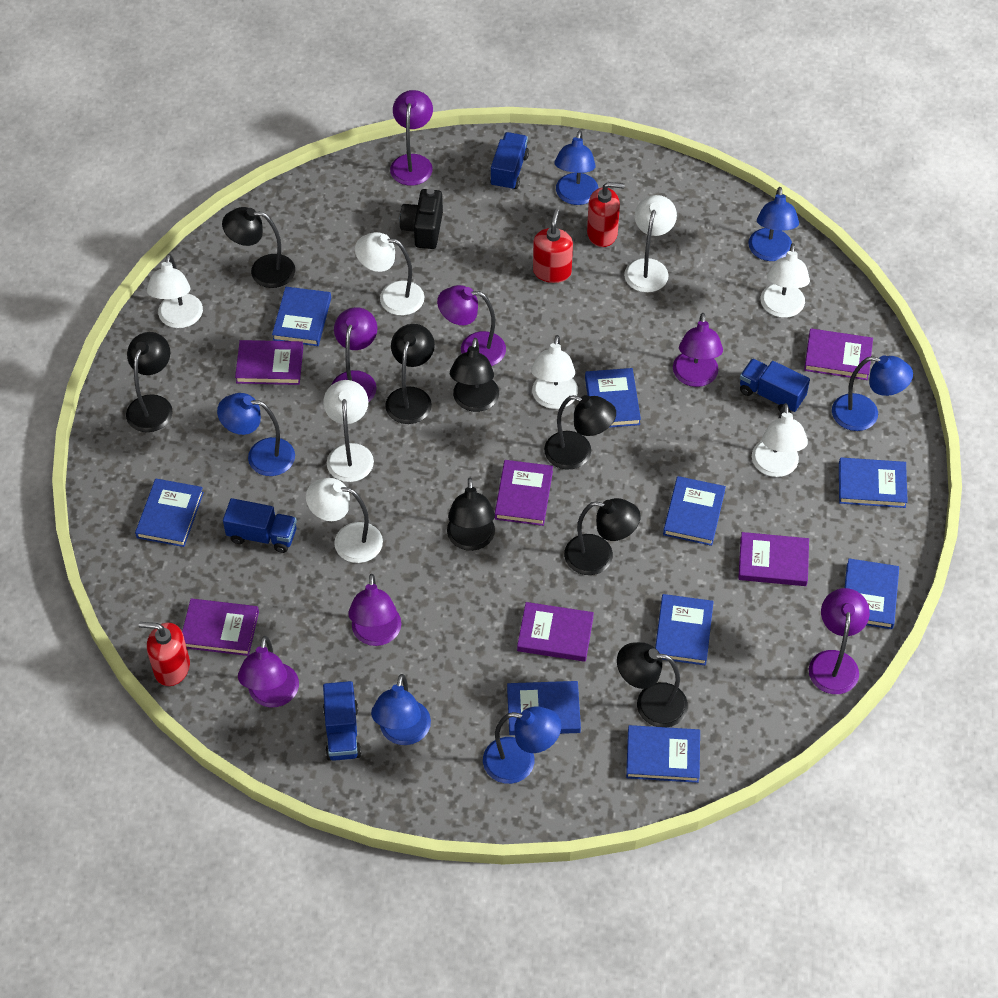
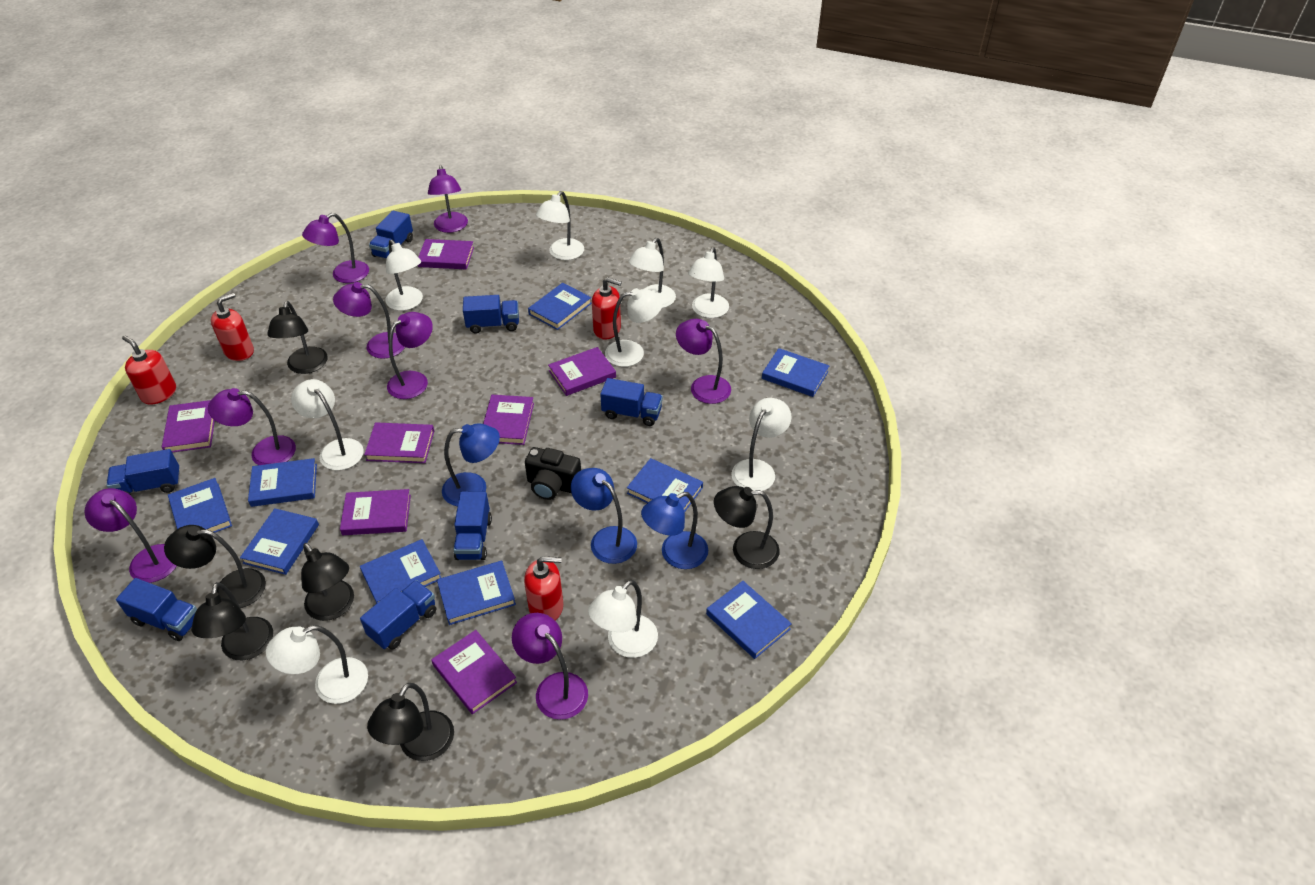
black lamp: [126,332,172,432] [222,207,295,288] [385,324,435,424] [447,478,495,551] [450,338,499,412] [544,395,616,470] [564,498,641,575] [617,642,688,727] = 8 -> [164,525,266,608] [192,582,273,660] [267,301,328,374] [301,543,354,621] [367,683,454,761] [714,486,780,569] = 6
blue lamp: [217,393,295,476] [371,674,431,745] [483,706,561,784] [554,130,599,205] [748,187,799,261] [832,355,913,431] = 6 -> [442,423,500,506] [571,468,637,564] [641,492,708,569] = 3
blue truck: [223,498,297,553] [323,681,361,761] [490,132,529,191] [740,359,810,413] = 4 -> [107,449,180,495] [116,578,197,641] [360,580,436,650] [369,210,413,259] [453,492,492,560] [463,295,519,334] [600,378,663,426] = 7
purple book: [182,599,259,656] [235,340,303,385] [495,460,553,526] [517,602,594,662] [738,532,809,586] [804,328,873,380] = 6 -> [162,400,215,452] [340,489,411,535] [364,423,434,463] [418,239,474,269] [431,630,517,714] [483,395,534,445] [548,347,616,396] = 7
purple lamp: [238,636,299,707] [331,307,377,402] [348,574,402,646] [390,90,433,186] [437,285,506,366] [673,313,723,387] [809,588,870,694] = 7 -> [84,488,176,583] [208,388,296,465] [302,213,369,283] [333,282,405,359] [387,312,433,399] [428,165,468,233] [512,613,588,720] [676,319,731,404] = 8
red soap dispenser: [139,622,190,686] [533,209,573,283] [587,182,625,247] = 3 -> [122,336,176,405] [211,293,254,361] [524,556,563,620] [592,277,622,340] = 4
white lamp: [147,254,203,328] [306,478,383,563] [323,380,374,482] [355,232,425,316] [531,335,578,409] [624,195,677,293] [752,403,808,477] [760,243,810,318] = 8 -> [266,625,368,704] [291,379,364,470] [385,240,423,311] [536,191,584,260] [588,580,658,658] [605,288,663,367] [629,238,676,308] [688,247,729,318] [731,398,792,491] = 9

